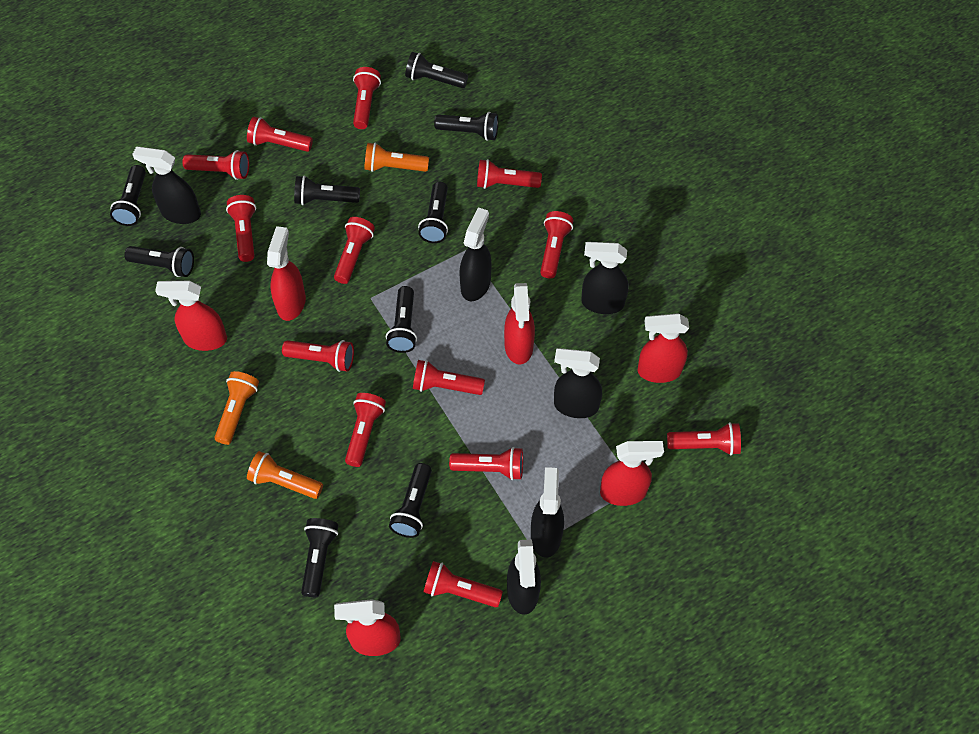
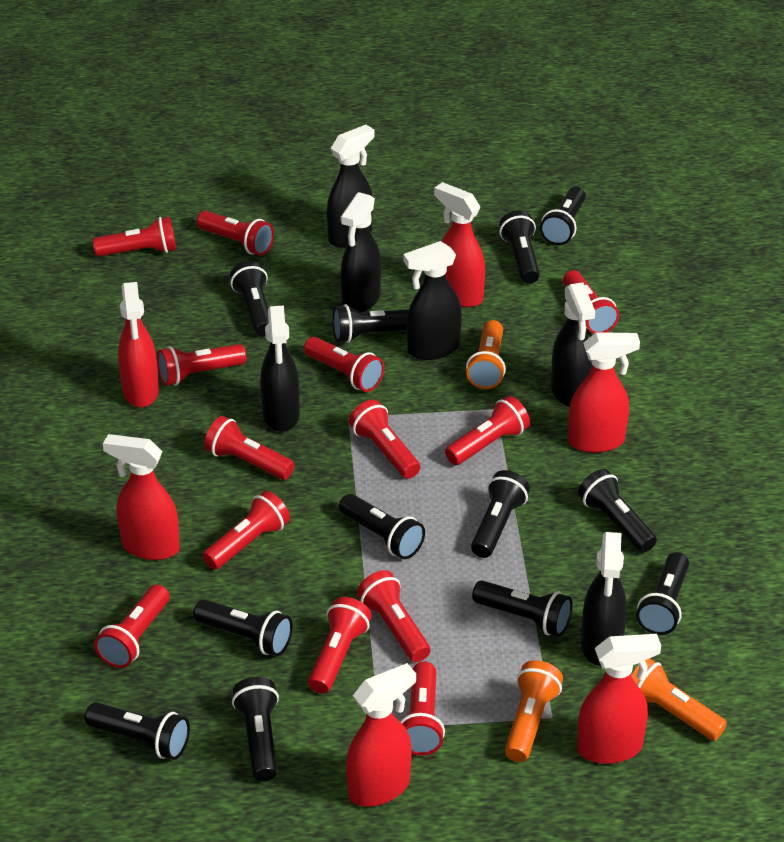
black flashlight: [110,165,146,226] [124,246,194,277] [294,176,360,205] [301,518,338,597] [386,286,417,353] [389,463,432,538] [405,52,468,88] [418,182,448,243] [434,112,498,141] = 9 -> [85,702,190,760] [193,599,293,656] [230,261,269,336] [232,677,279,781] [332,304,409,343] [339,494,425,559] [471,470,530,558] [472,581,573,637] [499,211,540,284] [540,187,586,245] [578,469,657,552] [636,552,689,635] = 12

